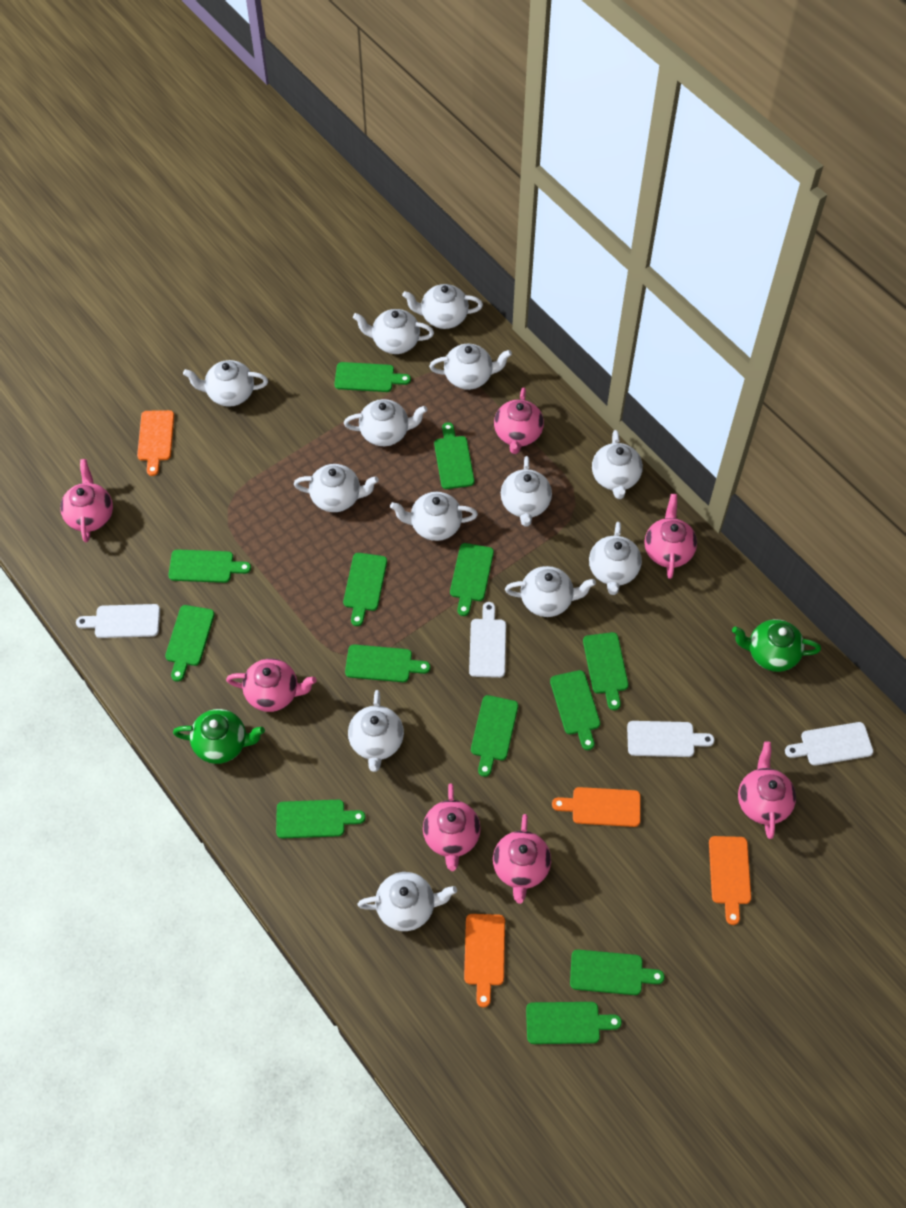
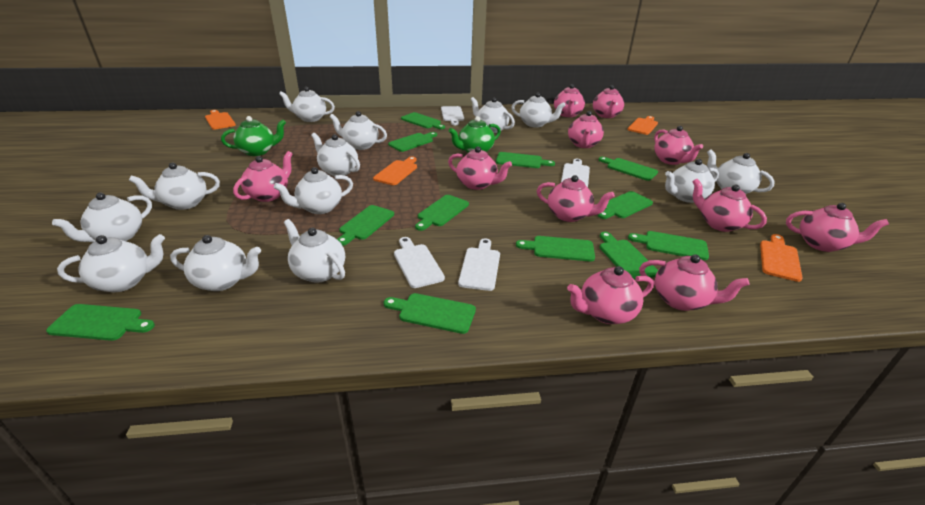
green cutting board: [165,605,215,682] [168,549,251,583] [276,800,366,839] [334,362,411,392] [343,553,387,626] [345,644,430,682] [434,422,475,489] [450,543,494,616] [471,695,518,777] [526,1002,622,1044] [550,670,600,750] [570,950,665,995] [583,632,629,710] = 13 -> [46,304,155,341] [337,205,394,246] [384,293,476,334] [388,132,437,152] [401,112,445,129] [415,195,469,231] [496,152,555,168] [516,236,595,262] [598,191,653,219] [599,157,658,181] [600,232,658,281] [628,231,709,260] = 12
pink teapot: [60,459,113,542] [226,658,317,712] [423,783,481,871] [493,814,551,904] [494,387,544,454] [644,494,697,579] [738,741,796,839] = 7 -> [233,151,293,202] [448,147,512,190] [537,175,615,222] [554,84,585,117] [567,266,654,324] [568,111,604,148] [593,85,624,118] [639,254,749,311] [654,126,703,165] [692,179,767,232] [786,203,889,252] = 11

